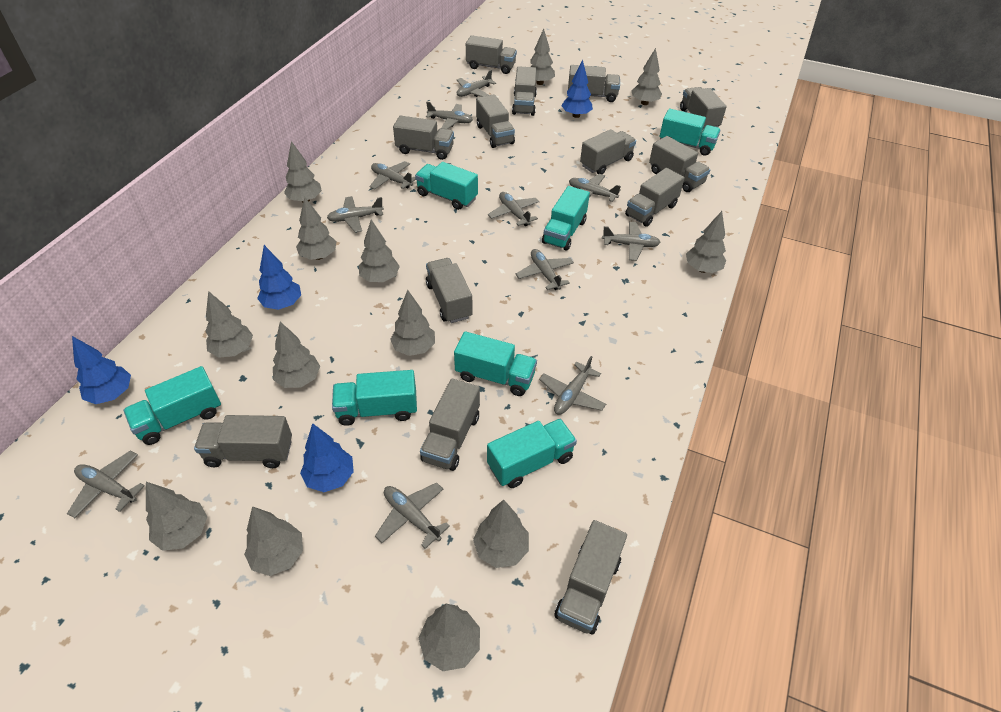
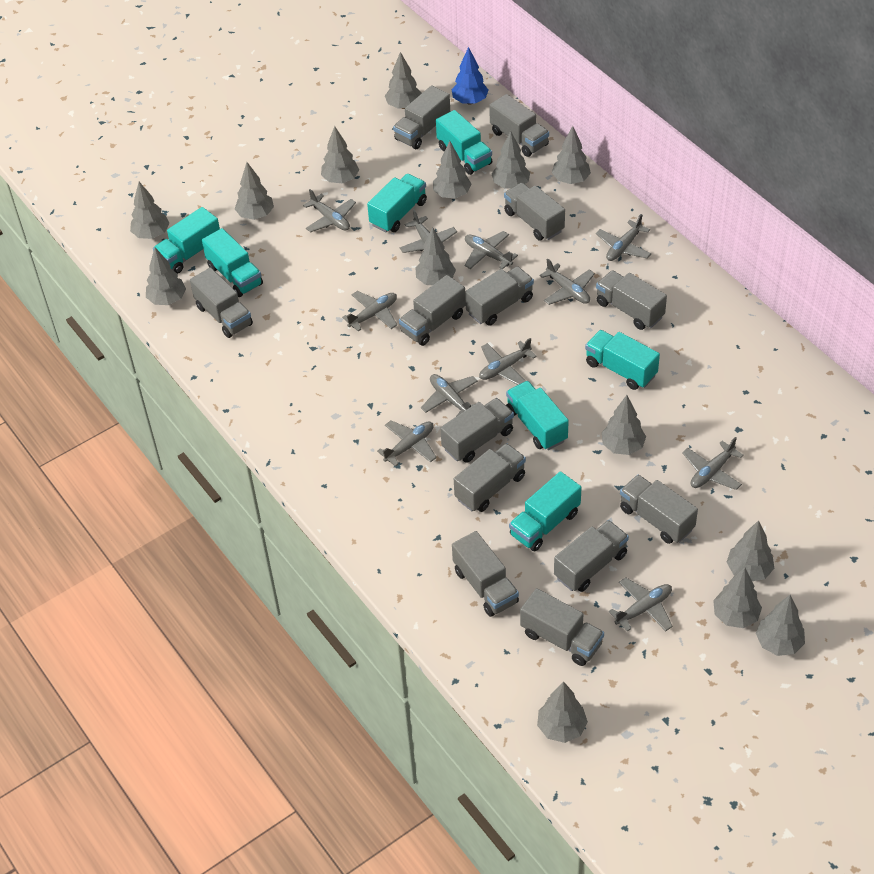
blue tree: [72,336,131,404] [257,245,301,310] [300,423,354,492] [561,60,593,118] = 4 -> [452,47,488,104] = 1
grey tree: [146,482,207,551] [205,291,253,358] [244,506,303,576] [273,322,320,388] [284,141,322,203] [296,197,336,260] [359,219,400,282] [390,290,435,356] [419,604,480,671] [473,500,529,568] [530,29,555,85] [631,48,662,105] [686,211,726,273] = 13 -> [130,182,170,239] [146,248,186,305] [235,162,274,220] [321,126,359,183] [385,52,422,109] [415,227,456,285] [433,141,472,199] [492,131,530,189] [537,681,588,743] [552,126,591,184] [602,395,646,455] [713,567,762,628] [727,520,774,581] [756,595,805,656] = 14

